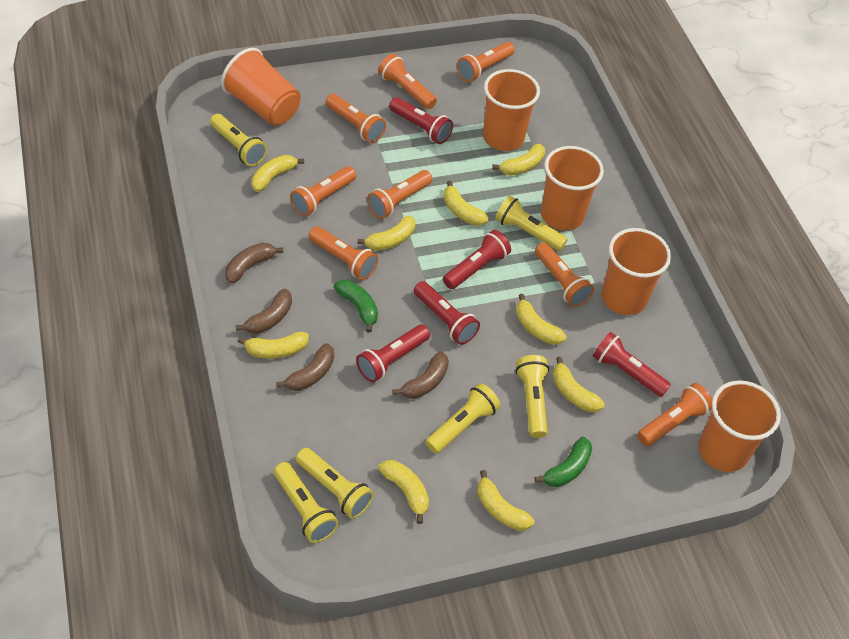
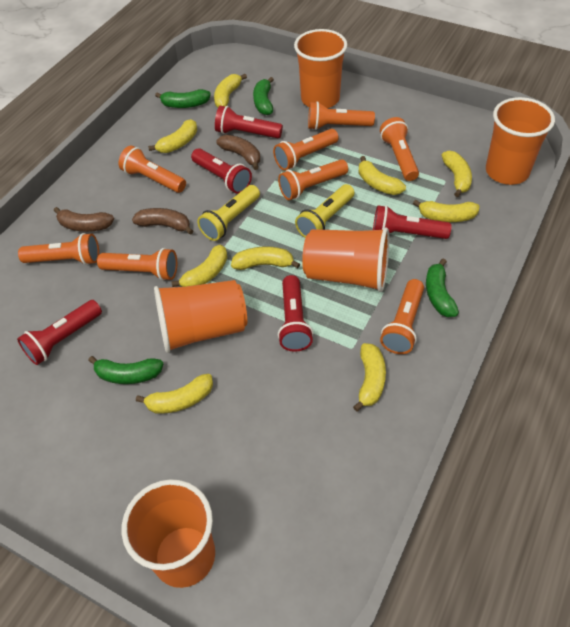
brown banana: [225,243,283,283] [235,289,292,334] [276,343,334,391] [392,352,449,399] = 4 -> [54,207,114,232] [132,208,193,235] [216,135,260,170] = 3
green banana: [334,280,378,333] [534,437,592,487] = 2 -> [88,356,163,384] [155,89,211,108] [253,77,274,115] [426,259,459,317] = 4
yellow flashlight: [210,114,267,166] [274,462,339,543] [296,448,374,519] [425,383,501,454] [495,196,568,251] [515,355,549,438] = 6 -> [197,185,260,241] [295,184,355,238] = 2

